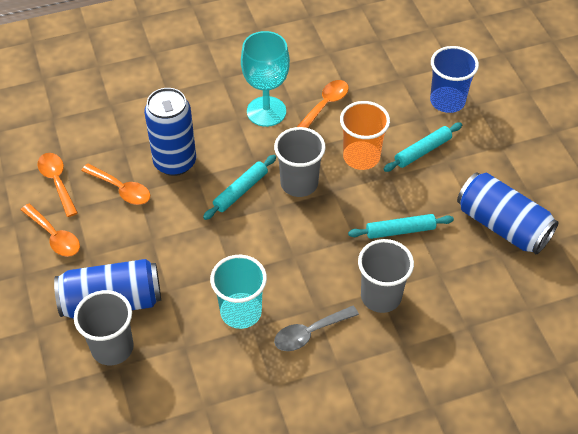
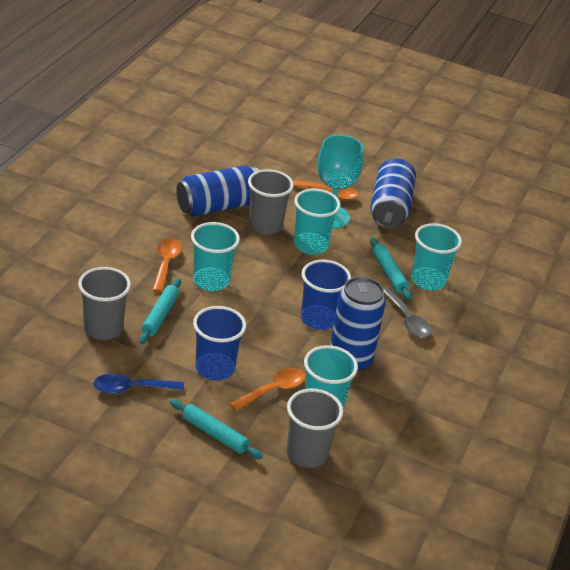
blue cup: [430,46,479,113] = 1 -> [193,306,246,381] [301,260,351,330] = 2
blue spoon: none = 0 -> [93,374,184,394] = 1
orange cup: [340,101,390,170] = 1 -> none = 0
orange spoon: [21,204,80,257] [37,153,78,217] [81,164,150,205] [297,80,349,128] = 4 -> [152,238,182,292] [229,367,306,411] [292,180,359,200] = 3
turquoise cup: [210,255,267,329] = 1 -> [191,222,240,291] [294,189,341,254] [304,345,358,410] [411,223,462,290] = 4

